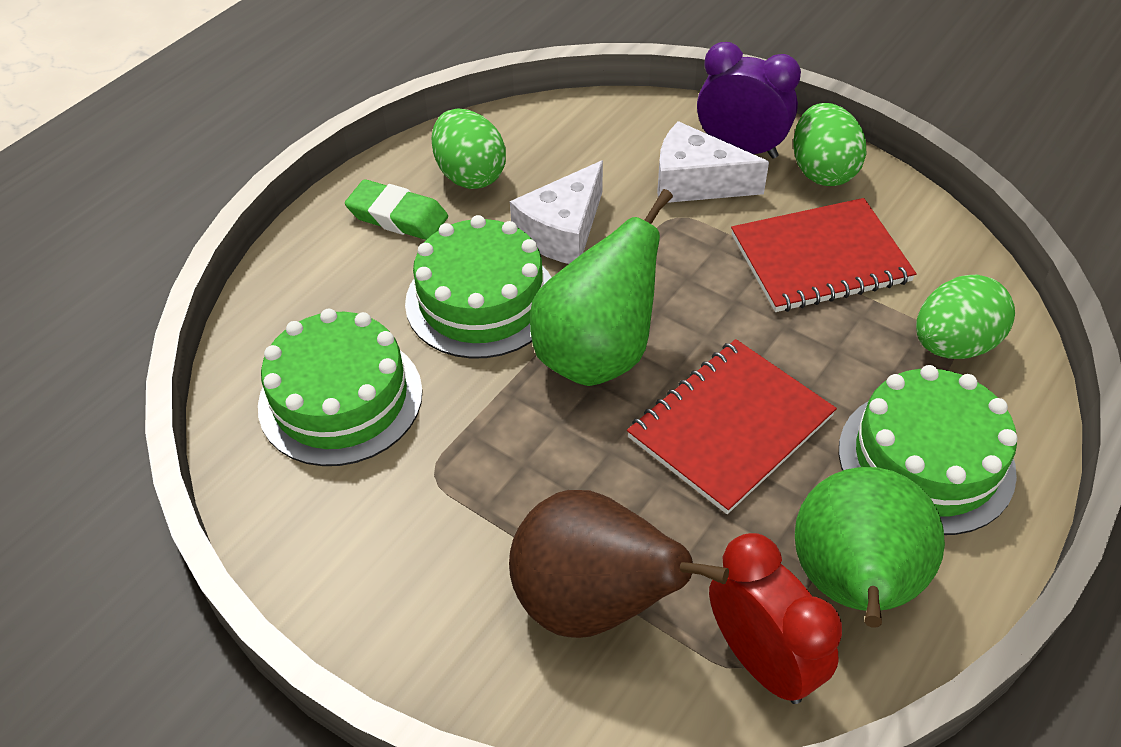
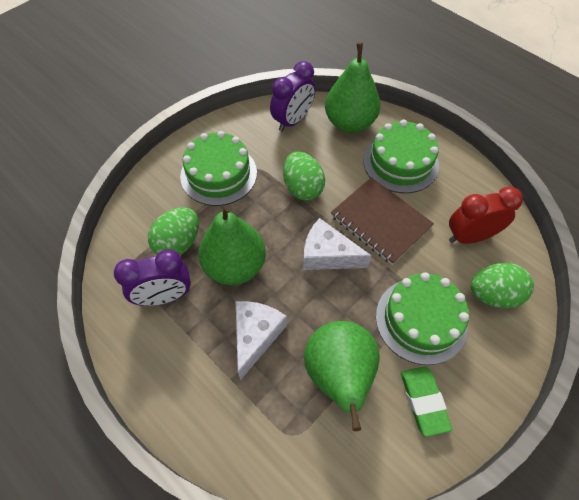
brown notebook: none = 0 -> [331,177,434,265] = 1
brown pear: [509,490,729,638] = 1 -> none = 0
green pear: [530,189,673,386] [795,467,945,628] = 2 -> [198,205,266,285] [304,321,380,431] [325,42,380,133] = 3
purple clock: [697,42,801,159] = 1 -> [114,249,191,306] [270,61,316,131] = 2
red notebook: [627,339,837,514] [731,198,917,312] = 2 -> none = 0

